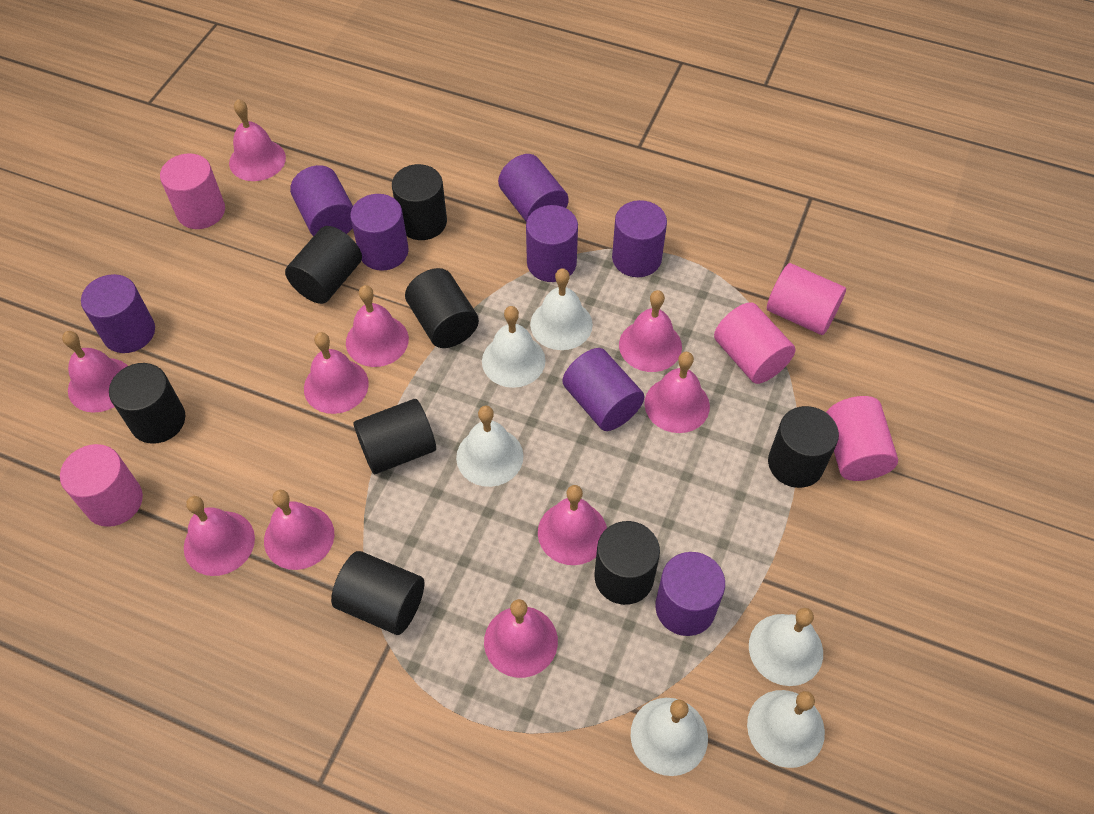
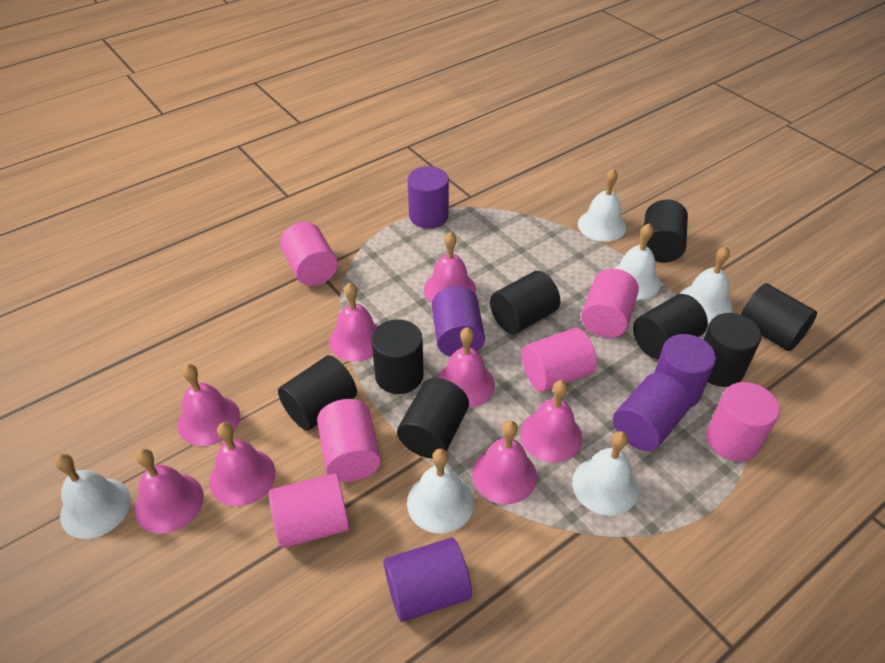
pink bell: [62,331,128,413] [184,496,255,576] [229,99,286,181] [264,490,334,570] [304,332,369,414] [346,285,409,367] [484,599,558,678] [538,485,607,565] [619,290,682,372] [644,352,710,433] = 10 -> [135,449,204,534] [178,364,240,446] [209,422,276,506] [329,283,378,361] [424,232,476,303] [437,327,495,408] [472,420,537,504] [520,380,583,463] = 8
pink cylinder: [60,444,143,527] [160,153,225,229] [714,302,795,384] [767,263,846,335] [826,396,898,481] = 5 -> [269,473,349,548] [280,222,338,286] [317,399,381,482] [522,328,597,392] [581,268,639,338] [706,382,780,461] = 6
purple cylinder: [81,274,155,353] [290,165,353,236] [350,194,409,271] [498,154,569,221] [526,205,578,282] [563,348,645,431] [612,200,667,277] [655,552,725,636] = 8 -> [384,537,472,622] [408,166,449,229] [432,286,485,357] [613,373,691,451] [654,334,716,408] = 5

